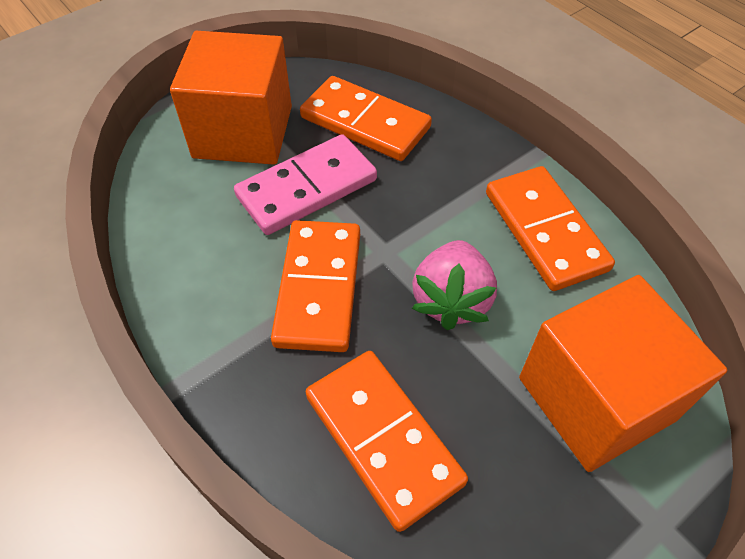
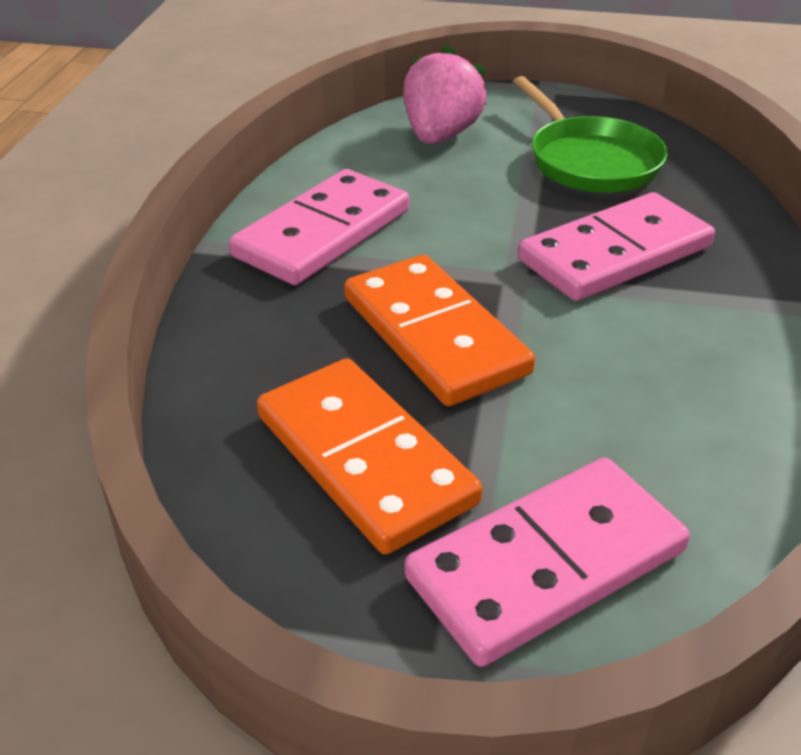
green pan: none = 0 -> [513,76,668,193] = 1
orange cube: [170,31,292,165] [519,275,727,472] = 2 -> none = 0
orange domino: [271,220,360,352] [300,76,432,161] [306,351,468,532] [486,166,615,291] = 4 -> [257,358,482,555] [344,255,535,406] = 2
pink domino: [234,134,377,235] = 1 -> [229,169,409,285] [405,457,690,667] [518,192,715,301] = 3

